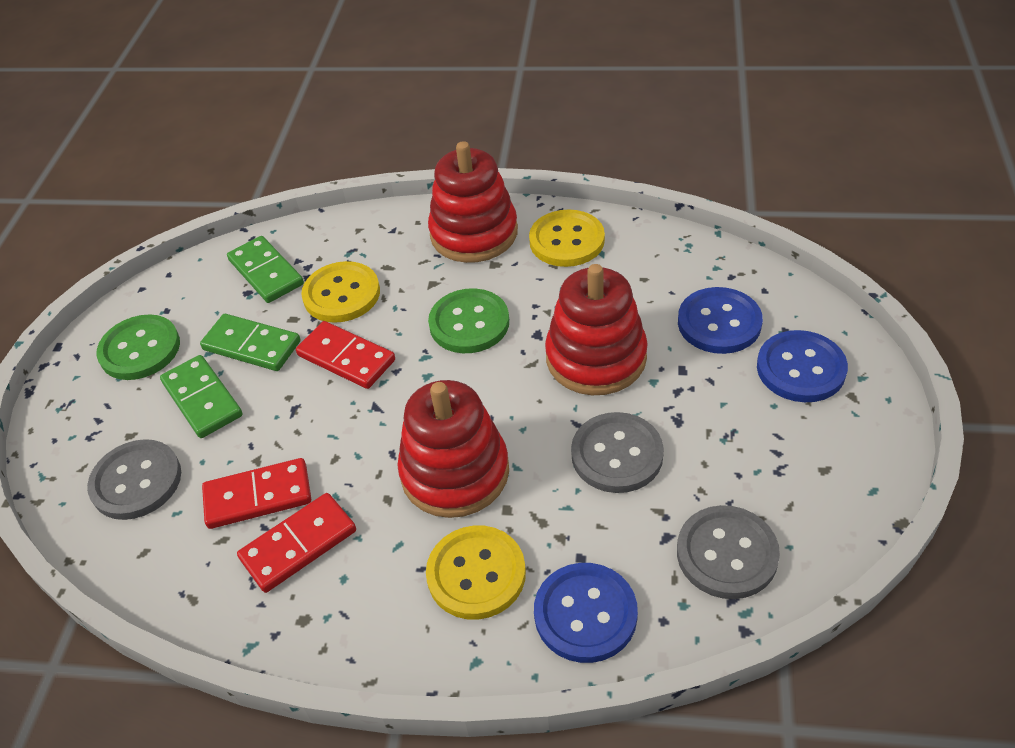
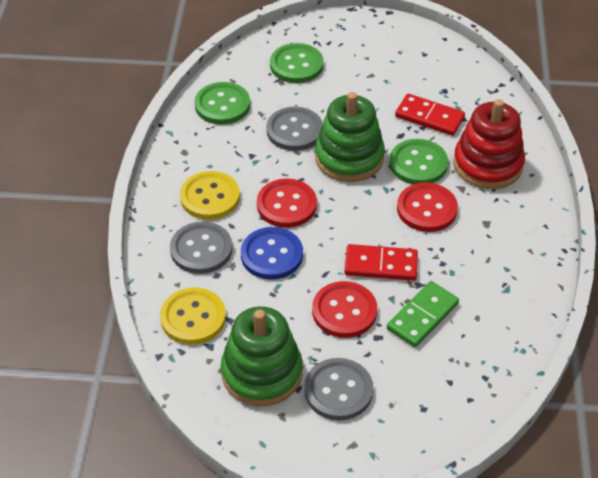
blue button: [534,563,638,663] [678,287,763,354] [757,330,848,402] = 3 -> [241,227,303,280] = 1
green button: [97,314,180,380] [428,288,509,353] = 2 -> [195,82,250,125] [270,43,324,83] [389,139,448,184] = 3
green domino: [160,355,243,438] [200,314,301,371] [227,236,304,303] = 3 -> [387,281,459,347] = 1
green stacking toy: none = 0 -> [221,306,303,406] [315,92,385,182] = 2
red button: none = 0 -> [257,178,317,228] [312,281,377,338] [397,182,458,232] = 3
red domino: [202,458,311,529] [237,493,356,593] [296,321,395,389] = 3 -> [344,244,418,281] [395,94,465,136] = 2
red stacking toy: [397,380,509,518] [428,141,518,263] [545,264,648,395] = 3 -> [453,99,525,189] = 1
yellow button: [301,261,380,323] [426,525,526,620] [529,209,605,267] = 3 -> [160,287,226,345] [180,171,240,220] = 2

